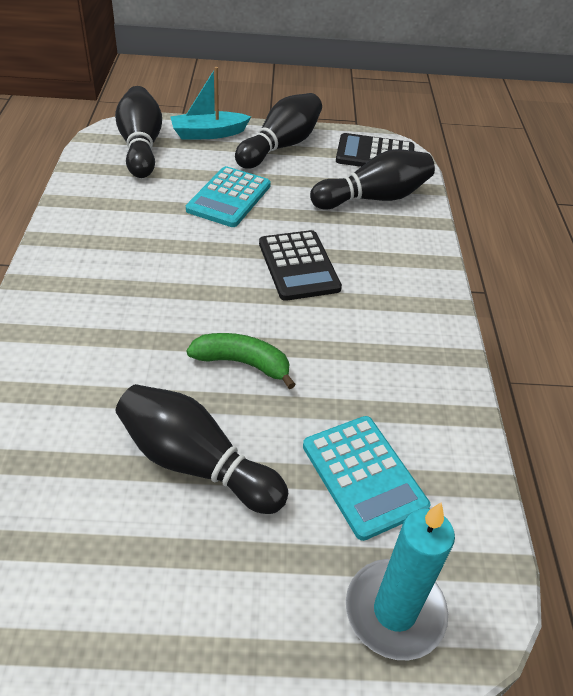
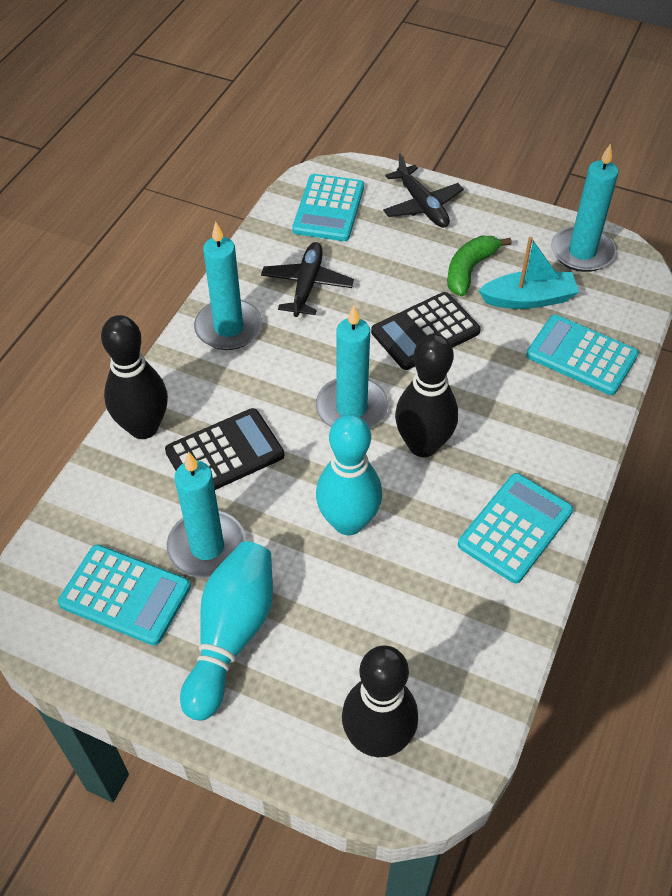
black bowling pin: [115,86,162,178] [116,384,288,514] [235,93,322,169] [310,149,435,210] = 4 -> [101,315,168,439] [342,645,418,757] [395,334,458,457] = 3
black plane: none = 0 -> [261,242,354,317] [383,153,464,228] = 2
turquoise bowling pin: none = 0 -> [180,541,273,720] [316,414,382,535] = 2
turquoise calculator: [186,166,271,227] [303,416,430,541] = 2 -> [58,544,191,646] [292,174,364,241] [458,473,573,583] [526,315,639,395] = 4
turquoise candle: [346,502,455,660] = 1 -> [167,452,246,578] [194,222,262,350] [316,305,388,429] [551,144,618,272] = 4

